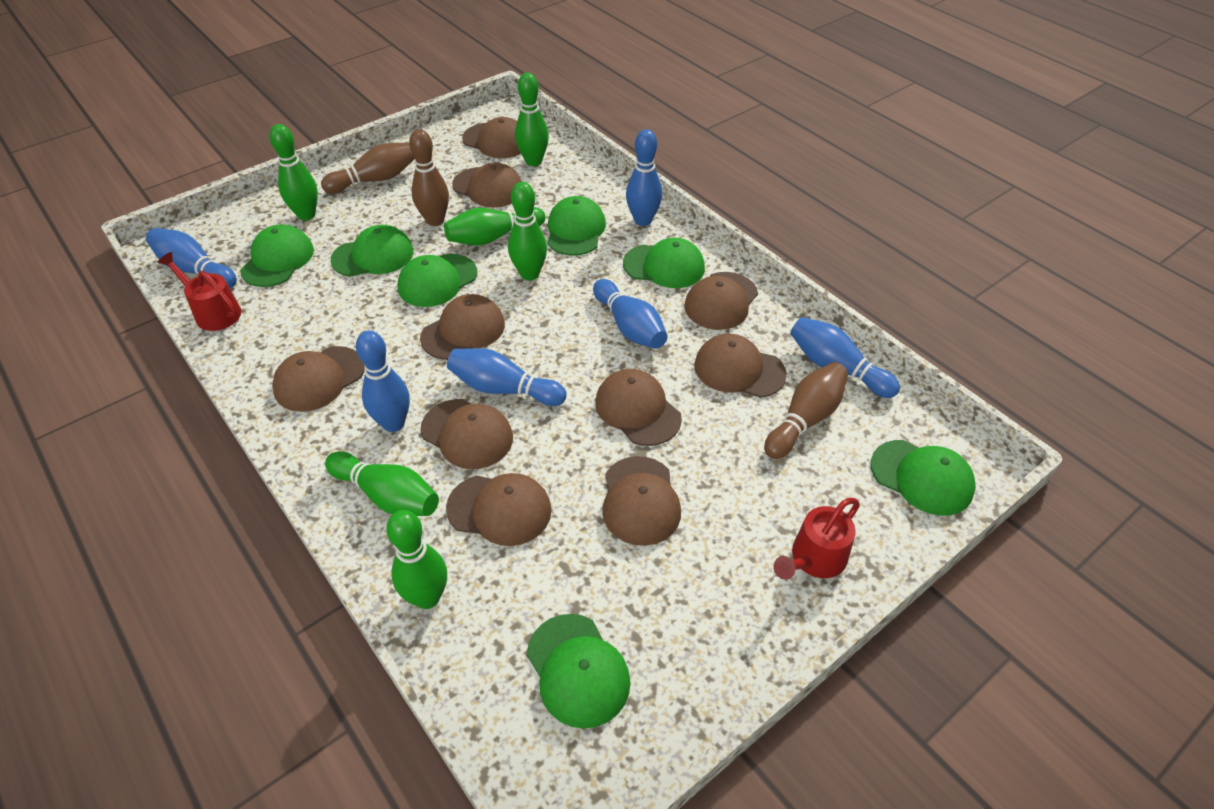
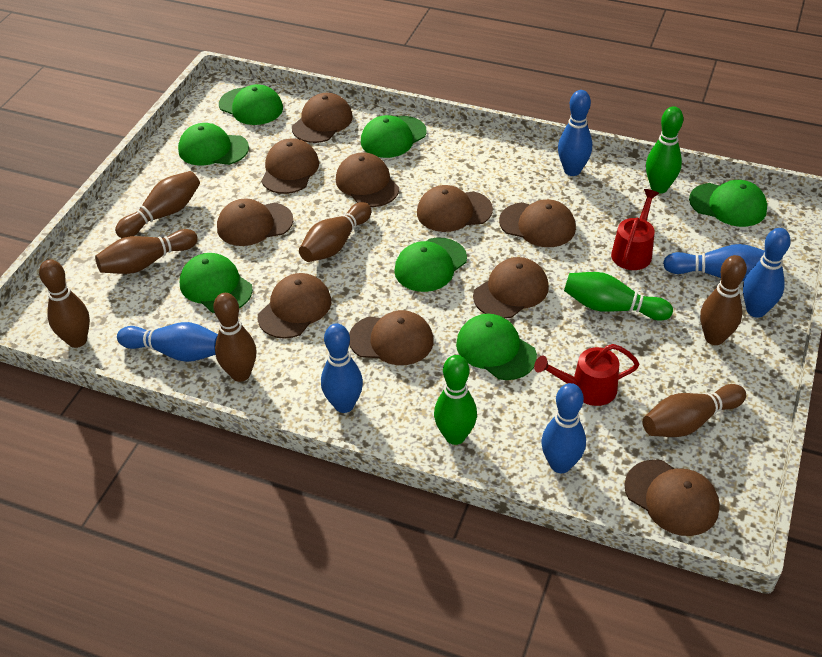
brown bowling pin: [321,143,415,194] [409,129,449,226] [764,362,848,459] = 3 -> [39,259,90,348] [95,229,198,274] [115,171,200,238] [213,293,256,382] [299,202,371,262] [643,384,746,437] [700,255,747,345] = 7
green bowling pin: [269,124,318,220] [325,451,439,516] [386,510,447,609] [444,207,545,245] [508,182,547,281] [515,73,549,166] = 6 -> [434,355,477,445] [564,272,673,321] [646,106,683,194] = 3

